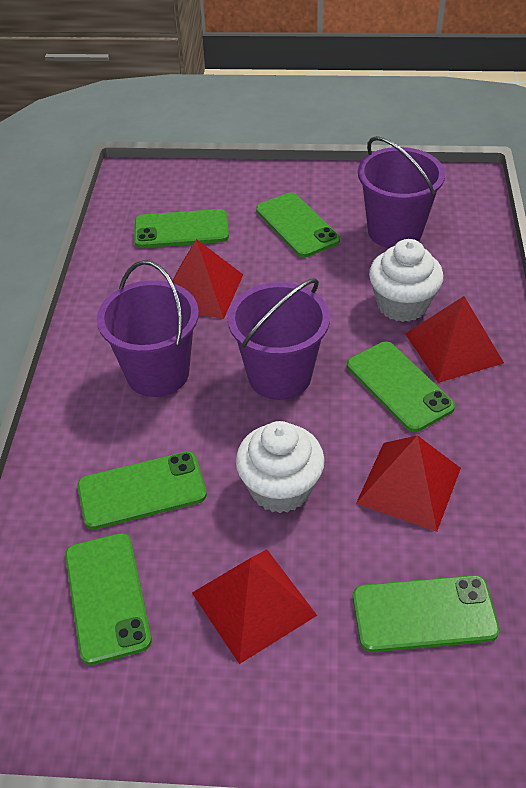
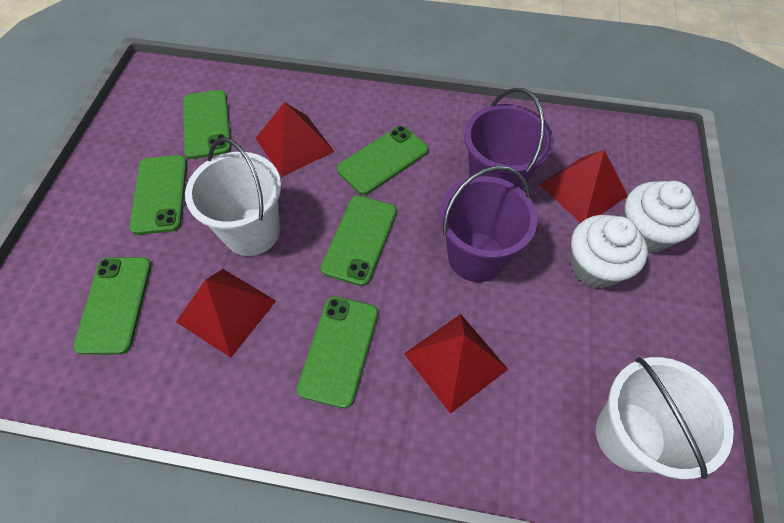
purple bucket: [97,260,199,397] [228,278,330,400] [358,136,445,248] = 3 -> [439,166,538,282] [464,88,554,190] = 2
white bucket: none = 0 -> [185,137,281,256] [596,357,734,479] = 2

